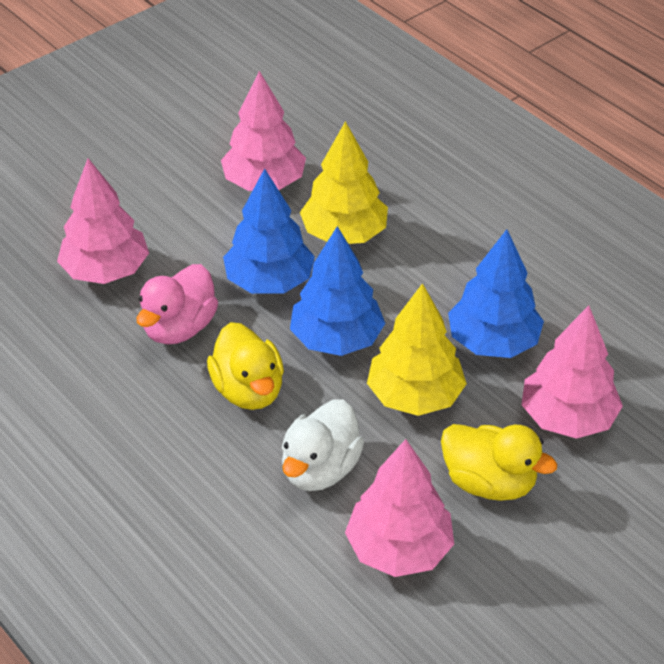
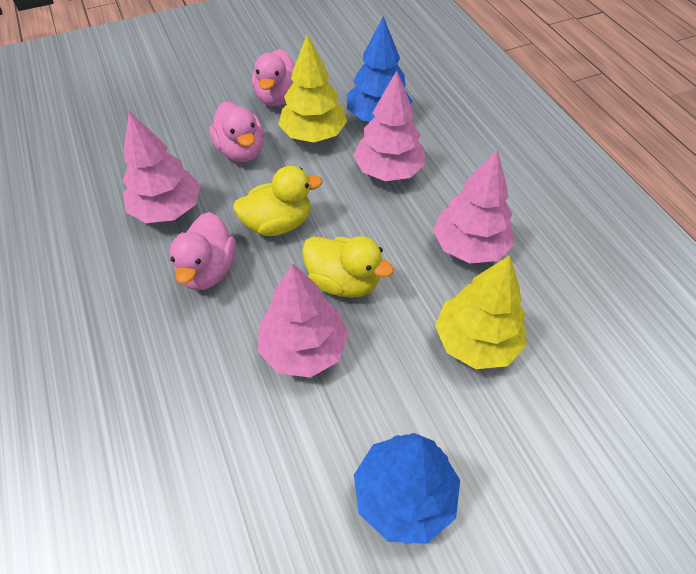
blue tree: [223,168,315,294] [290,226,385,356] [448,229,544,358] = 3 -> [347,16,413,121] [354,433,460,544] = 2
pink duck: [137,264,218,344] = 1 -> [170,212,236,290] [209,102,264,162] [252,49,295,106] = 3
white duck: [282,399,364,491] = 1 -> none = 0

